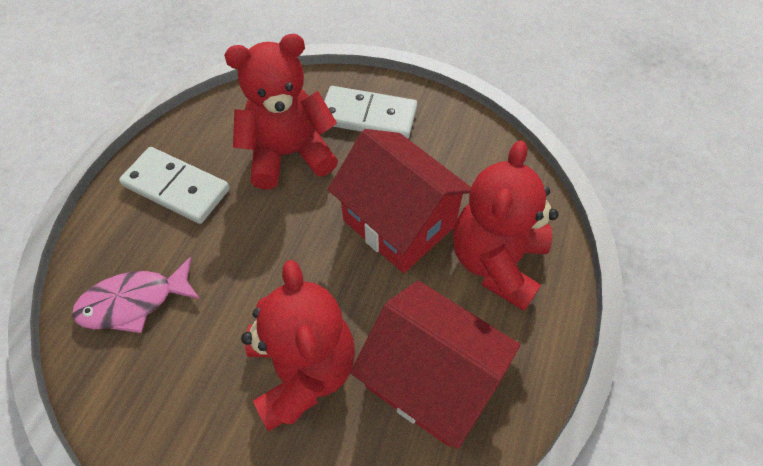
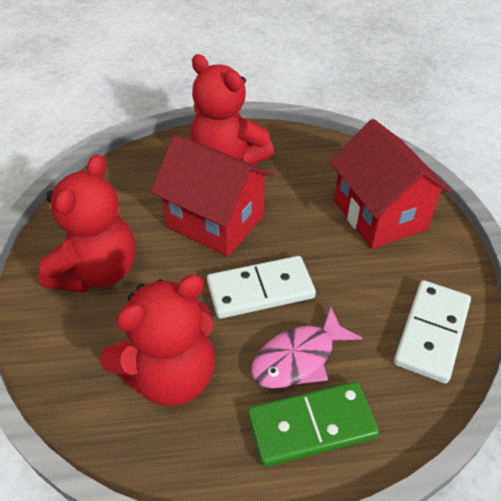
green domino: none = 0 -> [248,382,379,467] = 1

